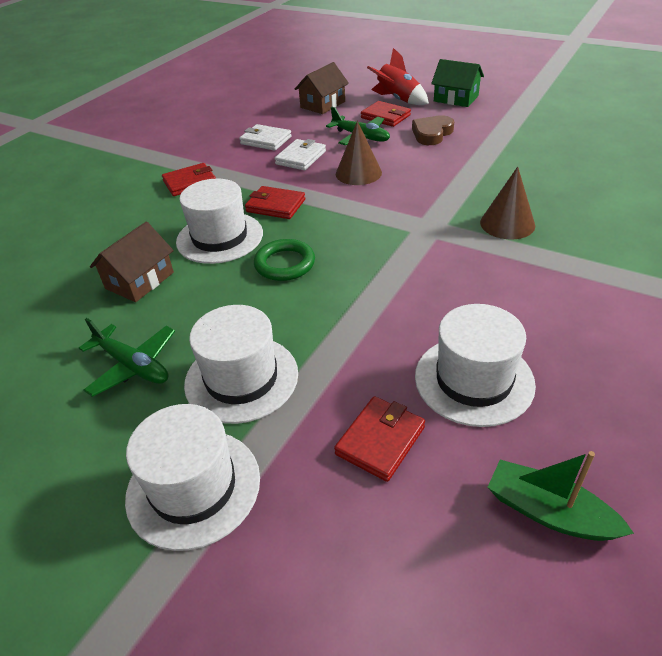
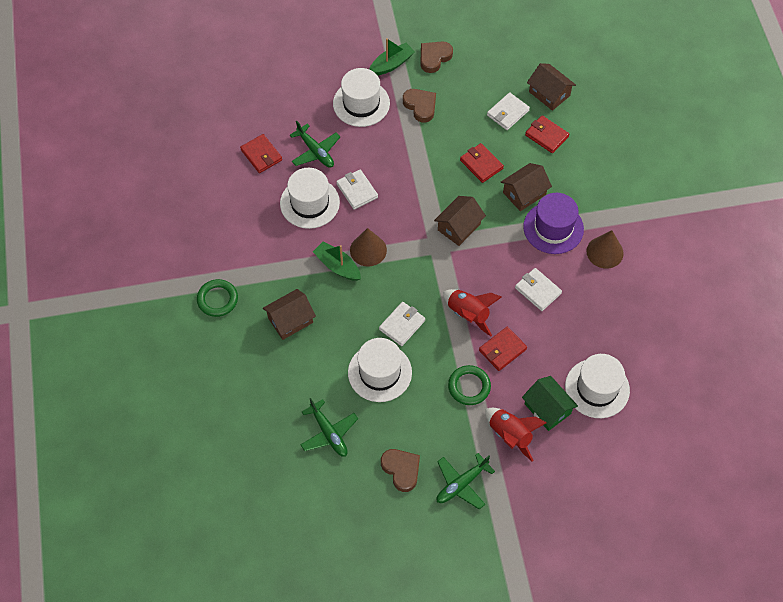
brown heart: [412,115,454,145] = 1 -> [381,449,420,492] [403,89,436,123] [420,41,453,73] = 3
brown house: [90,222,174,302] [295,62,349,114] = 2 -> [263,289,316,340] [434,196,486,246] [501,163,552,211] [527,63,576,111] = 4
green boat: [488,451,634,541] = 1 -> [313,241,361,281] [369,38,415,76] = 2
green plane: [79,318,175,397] [326,107,390,145] = 2 -> [290,121,340,168] [300,398,358,457] [436,453,495,510] = 3
green ring: [254,239,315,281] = 1 -> [197,279,238,317] [448,365,491,405] = 2
purple hat: none = 0 -> [523,193,584,254] = 1
red rocket: [367,48,429,105] = 1 -> [443,289,502,336] [485,408,547,462] = 2
white wallet: [239,124,292,151] [275,139,326,170] = 2 -> [336,169,378,210] [379,302,425,346] [487,92,530,130] [515,268,562,311] = 4

